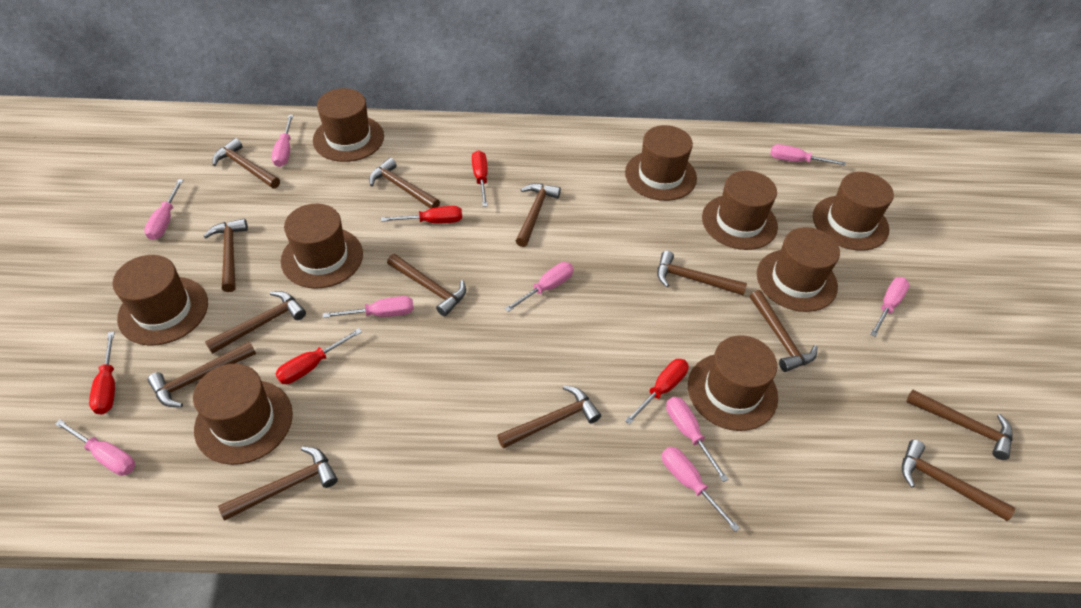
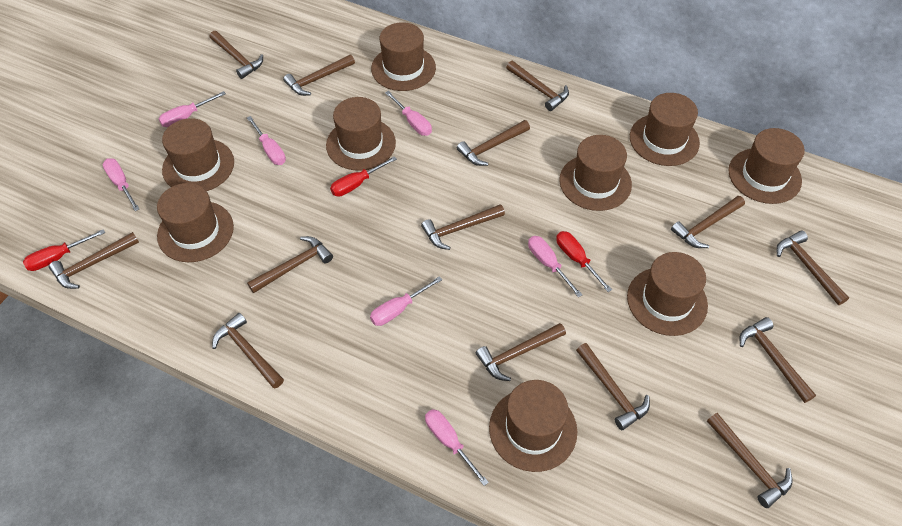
brown hammer: [148,341,256,407] [204,218,248,292] [205,291,306,354] [212,138,280,188] [218,447,338,520] [369,158,440,209] [387,254,466,316] [497,386,601,449] [516,183,561,247] [657,251,747,295] [750,290,817,372] [902,440,1015,521] [906,390,1012,460] = 13 -> [49,232,139,289] [210,31,263,79] [212,313,284,389] [247,236,333,293] [283,54,355,96] [421,204,505,250] [457,120,530,166] [476,323,566,381] [506,61,569,111] [576,343,650,430] [671,196,745,248] [707,413,793,508] [740,317,816,403] [776,230,849,305] = 14
pink screwdriver: [55,419,135,476] [144,179,183,240] [271,115,293,167] [323,296,414,318] [505,262,574,312] [662,447,740,532] [666,397,729,482] [770,144,846,166] [870,277,910,337] = 9 -> [103,158,139,211] [159,91,226,127] [247,116,286,165] [370,276,442,326] [385,91,432,136] [425,409,489,486] [528,236,582,297] = 7
red screwdriver: [89,332,115,414] [276,328,362,384] [381,206,462,223] [472,150,488,207] [625,359,689,425] = 5 -> [23,229,105,271] [330,156,397,197] [556,231,612,292] = 3

